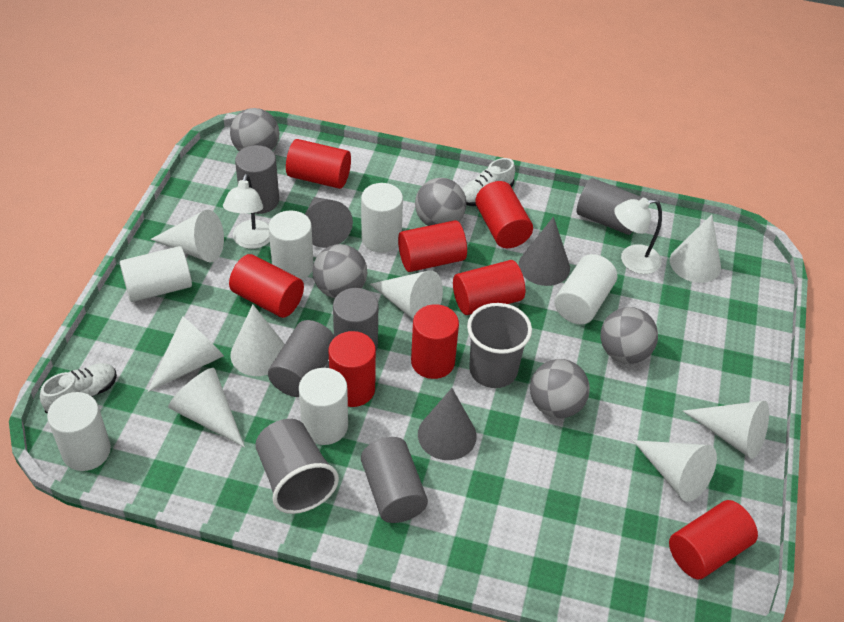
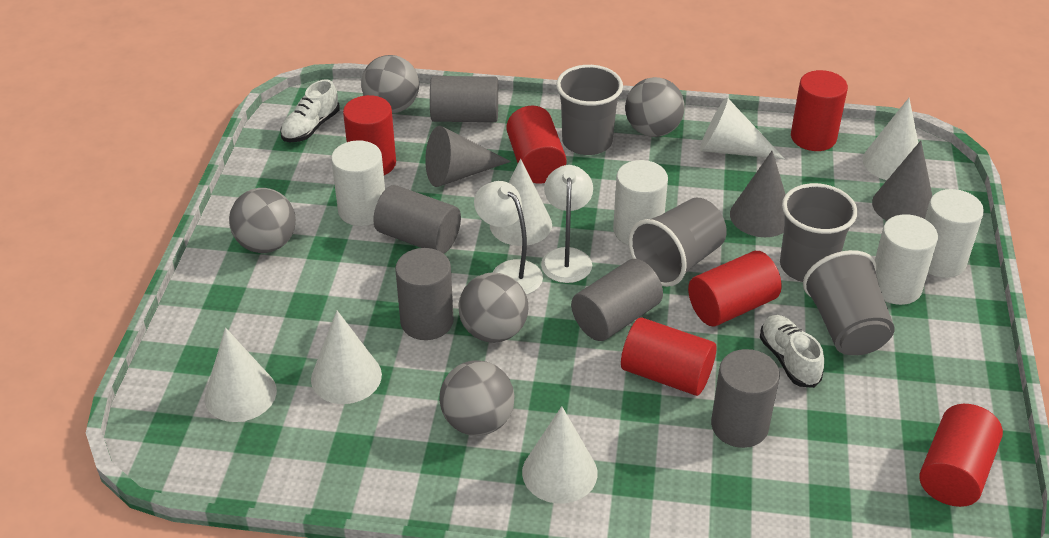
grey cup: [255,419,339,514] [467,303,532,388] = 2 -> [556,65,623,155] [629,197,727,287] [780,183,858,282] [803,250,895,355] = 4
red cylinder: [229,254,304,318] [286,139,351,189] [329,331,376,407] [398,220,467,272] [411,304,459,379] [453,260,525,315] [475,181,533,248] [669,500,758,579] = 8 -> [343,95,396,175] [506,106,566,184] [621,318,717,396] [688,251,782,326] [791,70,848,151] [919,404,1003,507] = 6
white cone: [147,316,224,392] [150,210,224,262] [168,368,245,448] [230,305,285,376] [370,270,443,319] [632,440,717,502] [670,214,721,283] [683,401,769,459] = 8 -> [205,328,277,422] [311,311,382,404] [490,159,552,246] [522,406,598,504] [700,97,785,159] [862,98,918,180] = 6
white cylinder: [47,392,111,471] [120,246,192,302] [269,211,314,280] [299,368,348,445] [361,183,403,253] [554,254,617,325] = 6 -> [331,140,385,226] [613,160,668,245] [875,214,938,305] [925,189,984,278] = 4

